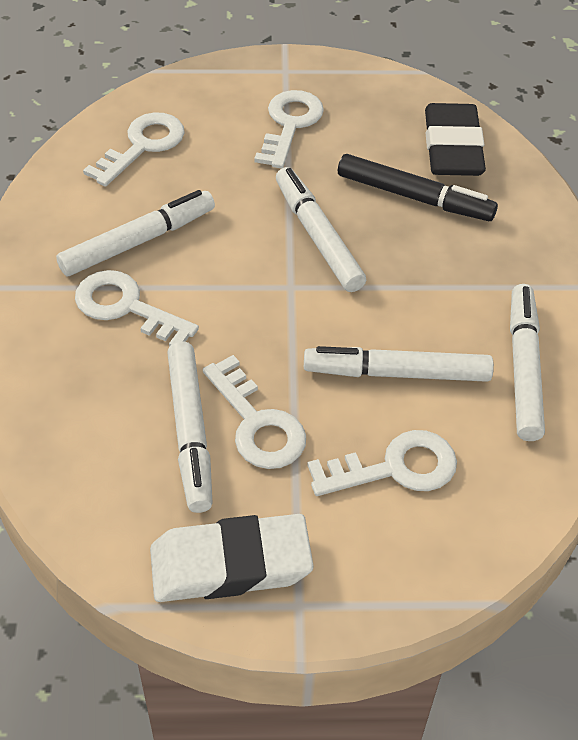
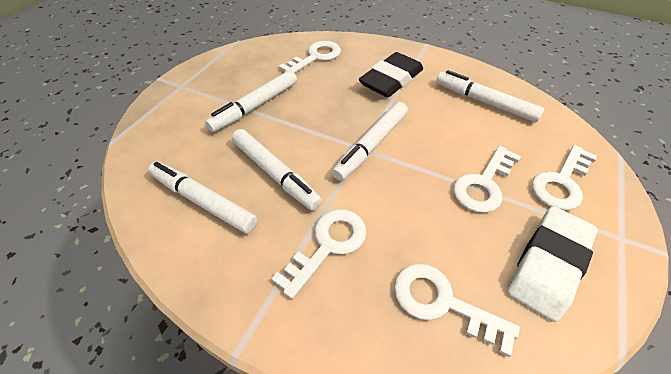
black marker: [338,154,498,221] = 1 -> none = 0

